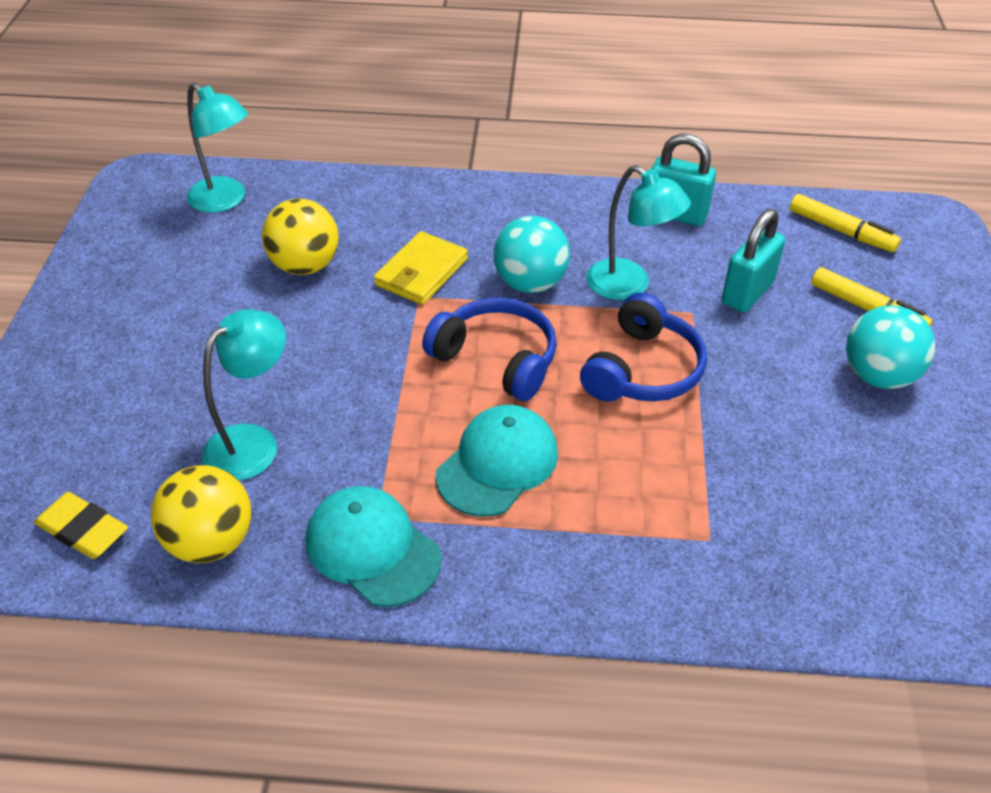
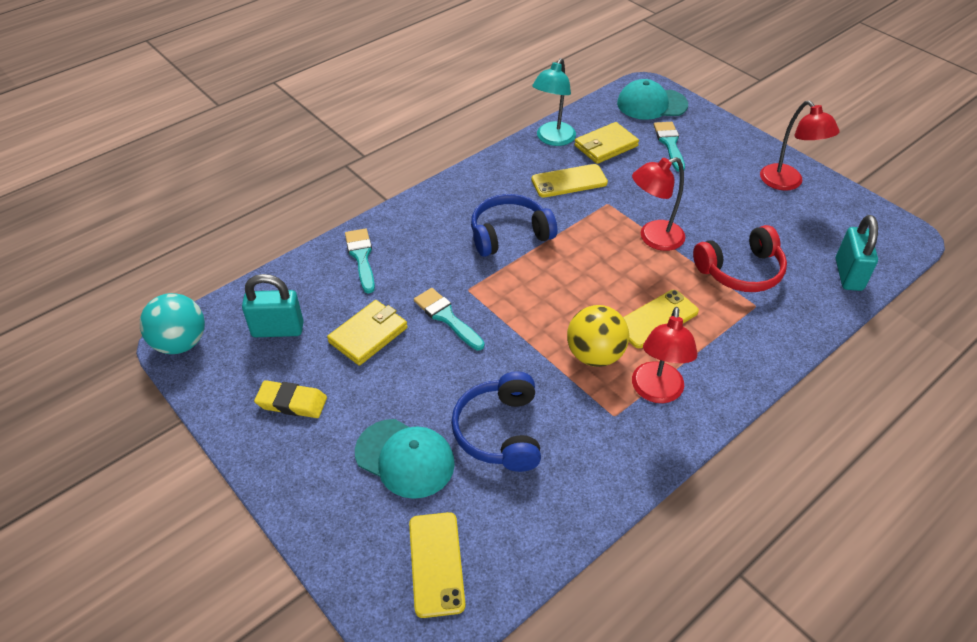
red headphones: none = 0 -> [693,225,787,292] = 1
red lamp: none = 0 -> [632,157,685,251] [632,307,698,403] [760,101,840,191] = 3
turquoise ball: [493,216,570,293] [846,305,935,389] = 2 -> [140,293,205,354] = 1
turquoise brush: none = 0 -> [345,228,375,293] [414,288,485,350] [654,122,685,172] = 3
turquoise lamp: [187,82,248,213] [202,309,286,480] [586,165,691,300] = 3 -> [532,58,576,146] = 1
yellow ball: [151,465,252,563] [262,199,339,275] = 2 -> [567,305,629,367] = 1
yellow marker: [790,194,901,252] [811,267,932,326] = 2 -> none = 0
yellow phone: none = 0 -> [409,512,465,618] [531,164,608,198] [623,290,699,348] = 3
yellow wallet: [374,231,468,305] = 1 -> [327,300,408,366] [574,122,639,164] = 2

